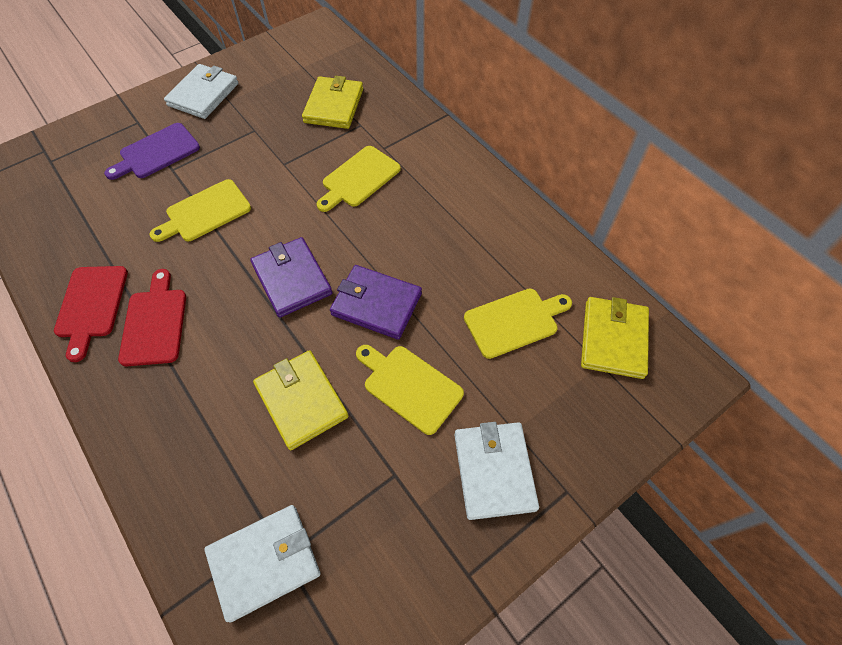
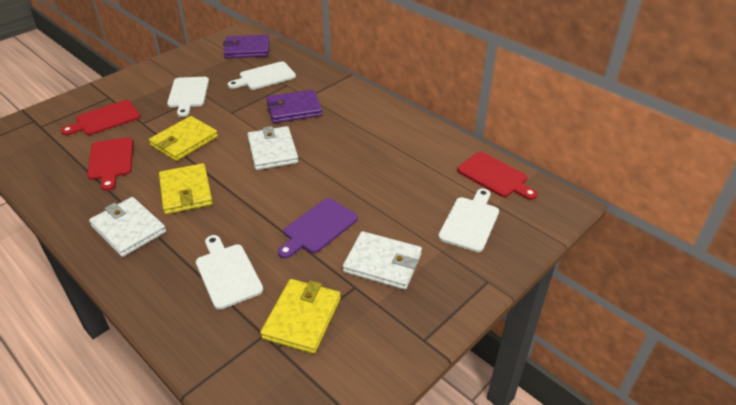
red cutting board: [54,266,128,362] [118,269,186,366] = 2 -> [61,100,140,135] [87,137,133,191] [457,152,538,200] = 3
white cutting board: none = 0 -> [167,77,209,117] [196,235,263,310] [228,61,296,90] [438,188,499,252] = 4
yellow cutting board: [149,179,251,242] [316,146,401,212] [356,345,464,435] [464,289,572,359] = 4 -> none = 0

